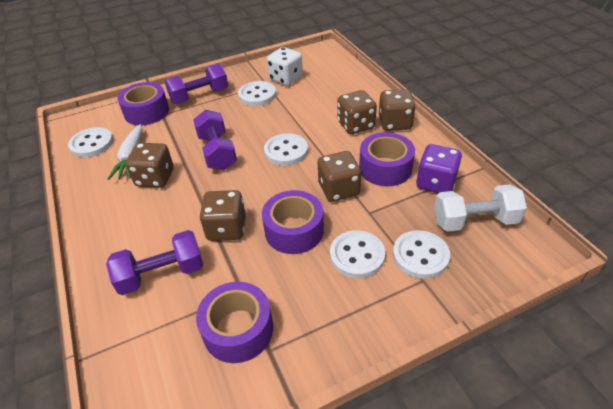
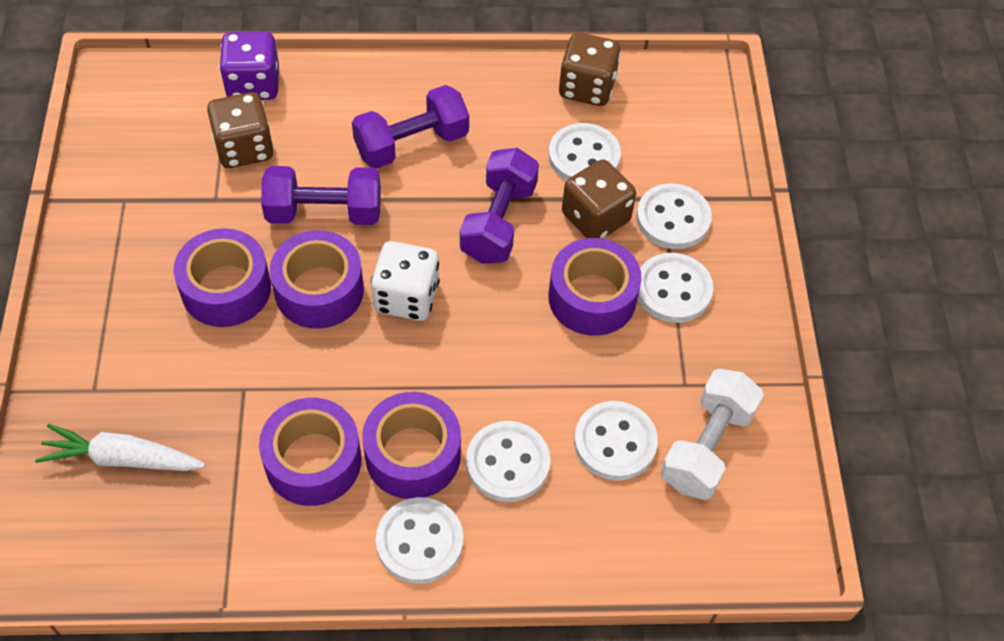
brown dice: [126,143,174,188] [199,190,246,241] [318,151,361,202] [337,90,377,134] [379,89,416,131] = 5 -> [207,92,274,168] [559,32,621,106] [562,159,636,239] = 3
purple tape: [118,82,169,125] [196,282,273,363] [262,190,324,254] [359,132,415,187] = 4 -> [174,228,271,327] [259,398,361,506] [270,230,364,329] [363,392,461,499] [548,238,642,336] = 5
white button: [68,127,113,158] [238,81,276,106] [264,133,308,166] [330,230,385,278] [393,230,450,279] = 5 -> [376,497,463,584] [466,421,550,502] [548,123,621,181] [574,401,658,481] [636,183,712,249] [638,253,713,323] = 6

